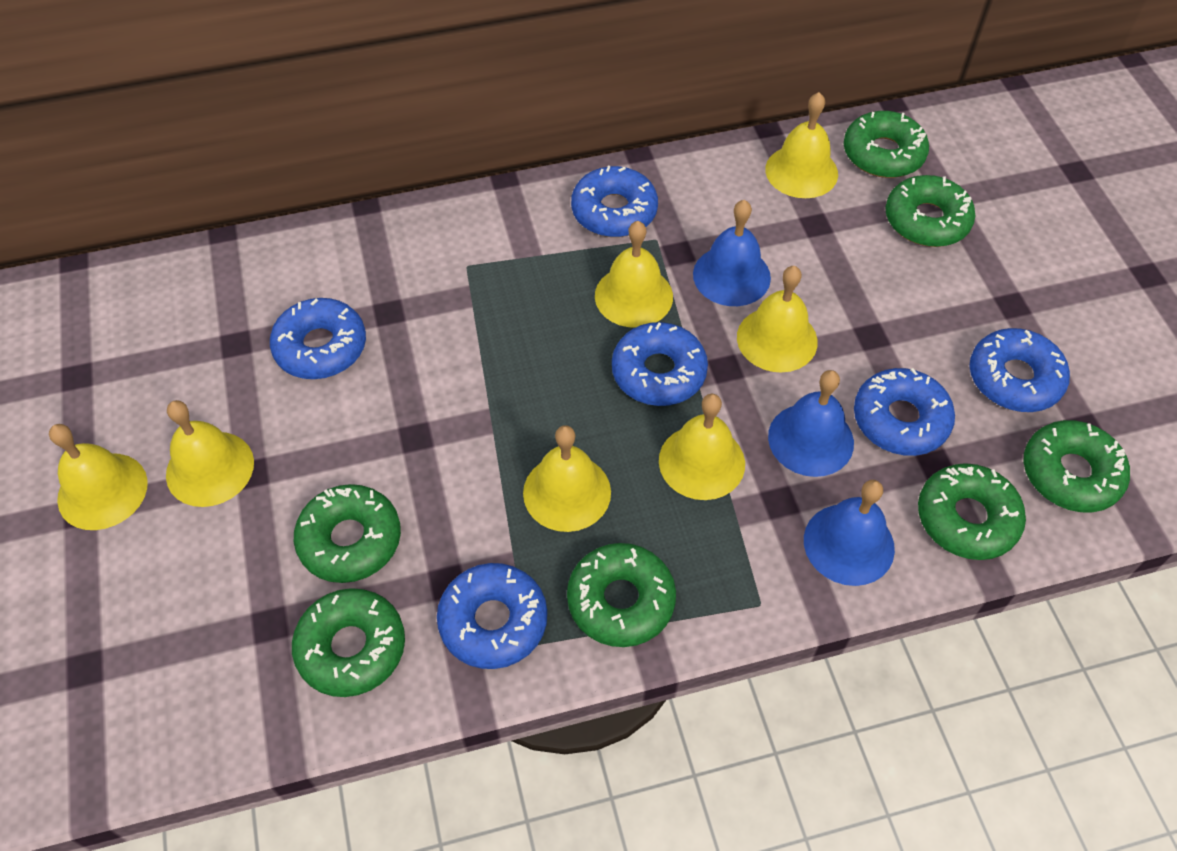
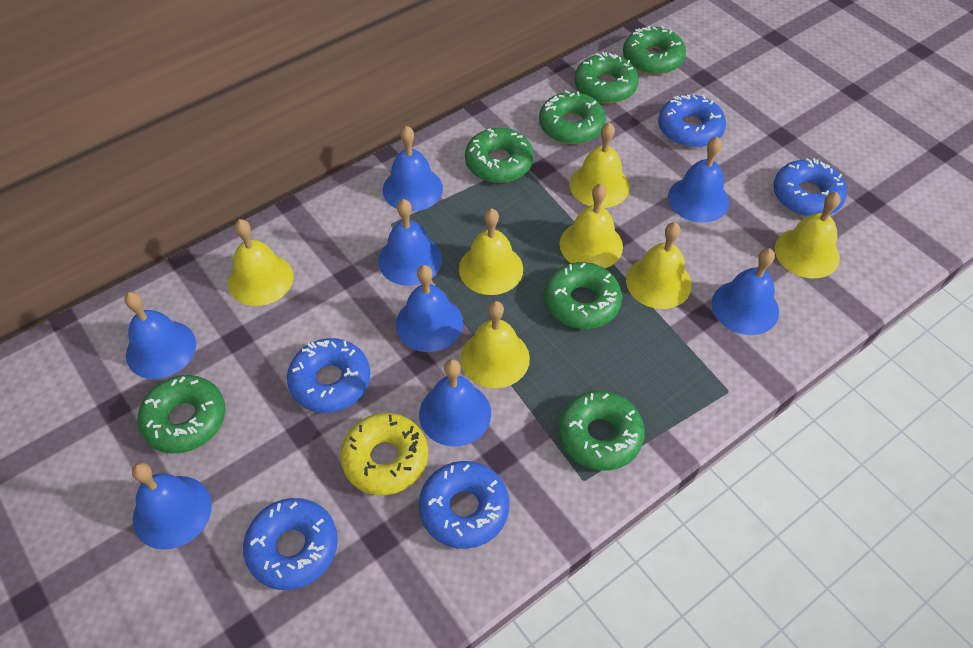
blue bell: [693,200,771,306] [768,370,854,477] [804,480,895,586] = 3 -> [125,292,196,379] [132,463,212,550] [378,199,442,286] [382,126,443,212] [396,265,463,352] [419,359,491,447] [668,137,729,223] [712,248,779,335] = 8
blue donut: [270,298,366,379] [437,563,547,669] [571,166,658,237] [612,322,708,406] [854,368,955,456] [970,328,1070,412] = 6 -> [243,498,338,590] [287,338,371,413] [419,461,509,549] [658,95,726,147] [773,158,847,217] = 5
yellow donut: none = 0 -> [340,413,428,495] = 1

